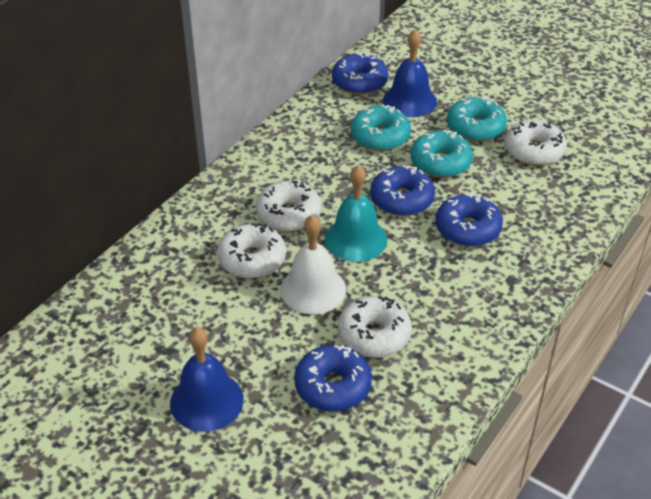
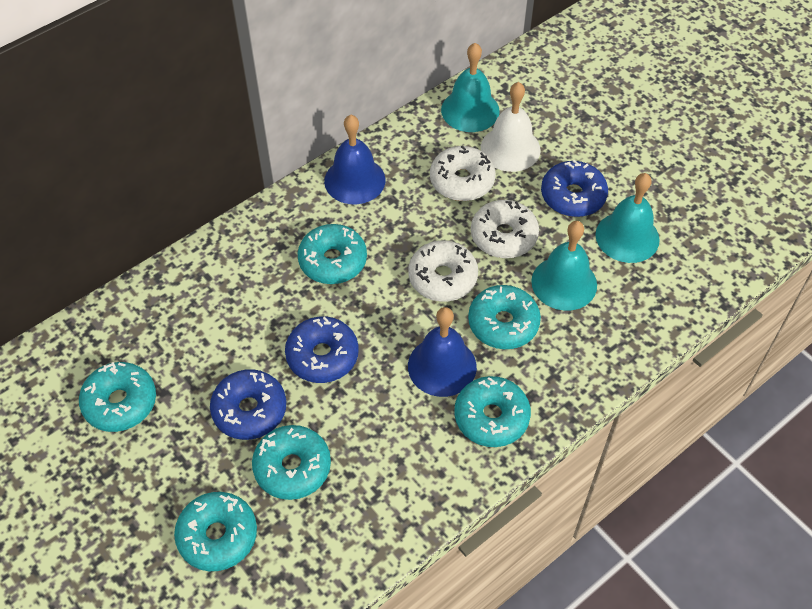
blue donut: [294,345,372,412] [332,53,388,95] [370,165,435,216] [436,193,503,247] = 4 -> [210,369,286,440] [285,317,359,383] [541,160,608,217] = 3
turquoise bell: [325,165,387,262] = 1 -> [441,43,500,132] [531,221,597,311] [596,173,660,263] = 3
turquoise donut: [351,105,411,151] [411,130,473,178] [447,97,507,142] = 3 -> [79,362,156,432] [174,492,257,571] [252,425,331,500] [298,224,367,284] [454,376,531,447] [468,285,541,349] = 6
white donut: [217,222,286,278] [256,181,321,232] [338,296,412,358] [504,120,567,166] = 4 -> [408,240,478,302] [430,145,496,201] [471,200,539,258] = 3

